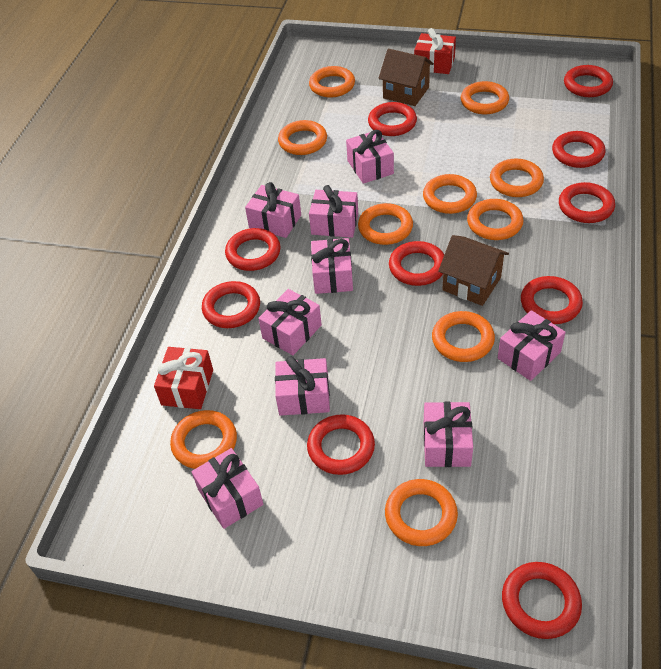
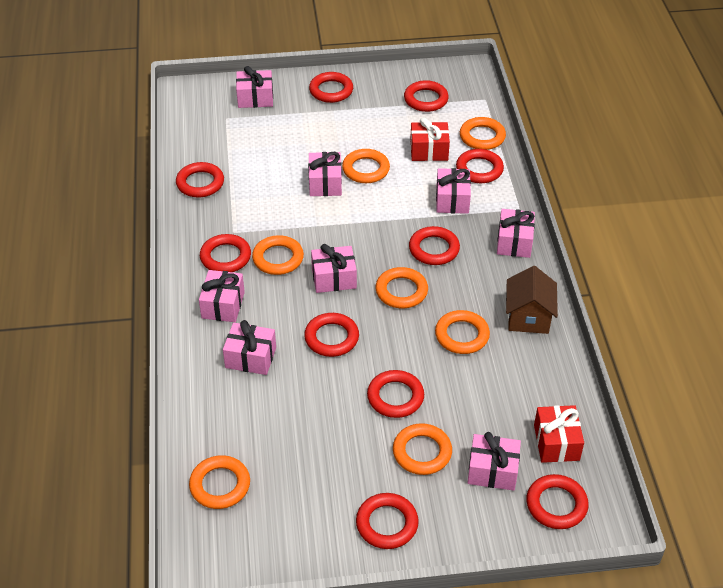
brown house: [378,49,434,106] [438,235,509,306] = 2 -> [506,266,558,334] = 1
orange ring: [170,410,237,469] [278,120,327,155] [309,66,355,97] [358,203,413,245] [385,479,458,546] [423,174,477,214] [432,311,495,362] [461,81,509,114] [467,199,524,240] [490,159,544,197] = 10 -> [189,455,250,509] [252,235,304,275] [342,149,390,183] [376,267,428,308] [393,423,452,475] [435,310,490,354] [460,117,506,150] = 7
pink gift: [191,448,263,529] [245,182,301,238] [258,289,322,355] [275,356,330,416] [309,185,358,238] [311,238,353,294] [346,130,394,184] [424,402,473,467] [498,310,566,381] = 9 -> [199,270,245,322] [223,320,276,375] [236,66,273,108] [308,152,342,196] [311,244,357,293] [436,168,471,214] [467,432,521,491] [497,209,535,258] = 8

